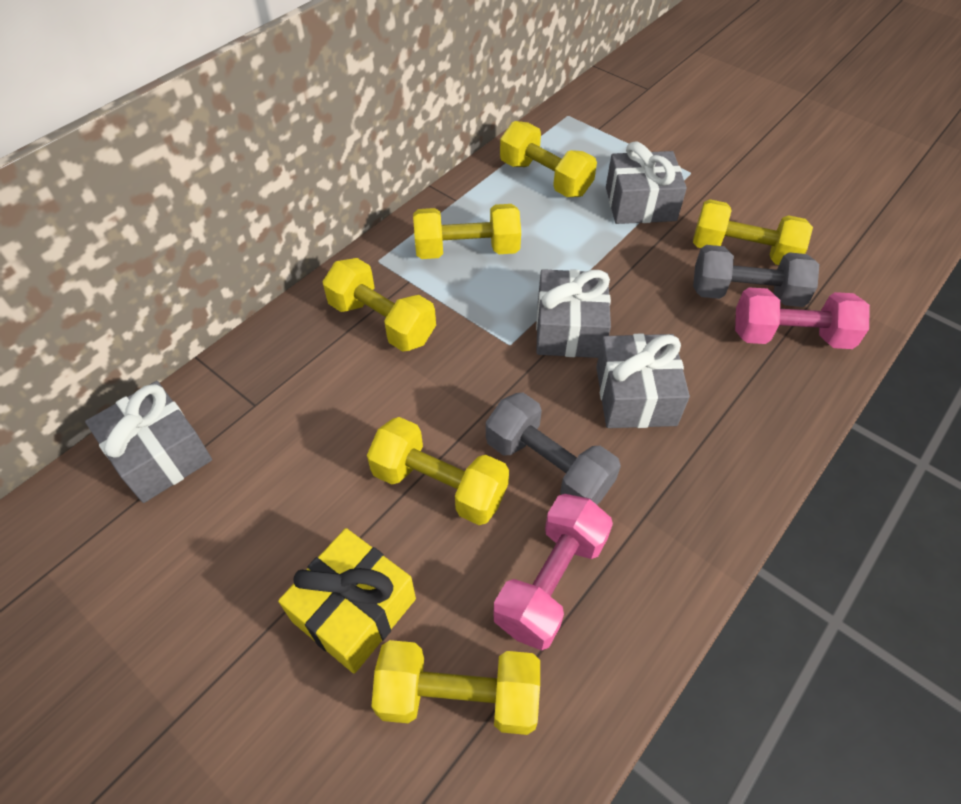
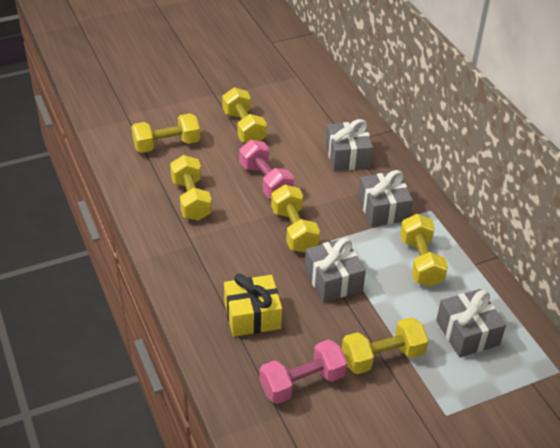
grey dumbbell: [486,393,621,505] [693,245,819,307] = 2 -> none = 0

